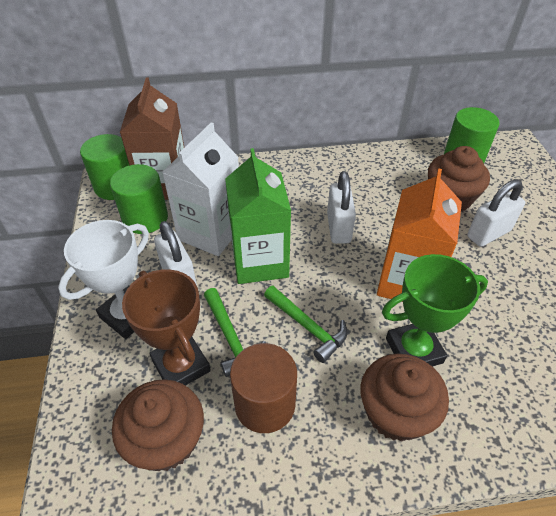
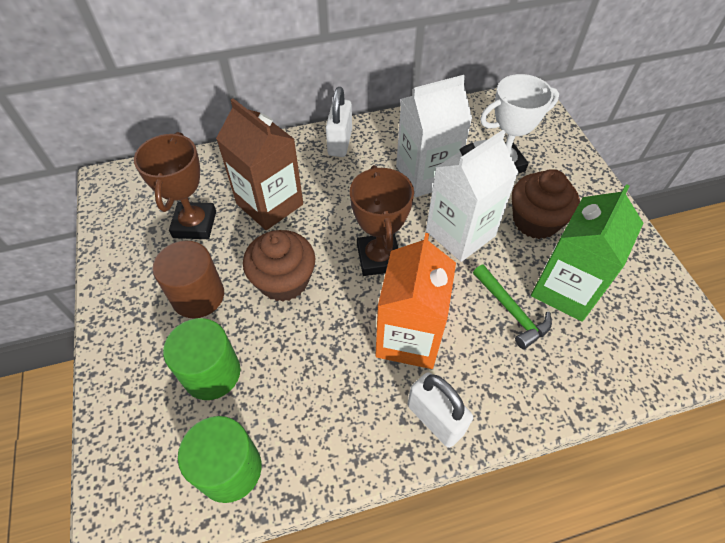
brown cupcake: [112,379,204,471] [360,354,449,442] [428,146,490,211] = 3 -> [243,230,316,302] [512,169,580,239] = 2
brown trophy: [122,269,211,386] = 1 -> [134,132,216,239] [350,165,414,276] = 2
green cylinder: [80,134,129,200] [110,164,168,234] [444,107,499,163] = 3 -> [163,318,240,400] [178,416,262,503] = 2
green hammer: [204,288,266,377] [264,286,347,363] = 2 -> [473,265,552,349] = 1
green trophy: [382,254,488,367] = 1 -> none = 0
white carton: [162,122,239,256] = 1 -> [396,75,472,197] [426,130,519,262] = 2
white padlock: [154,221,197,285] [327,171,356,244] [467,179,525,247] = 3 -> [326,87,352,157] [407,372,473,448] = 2

